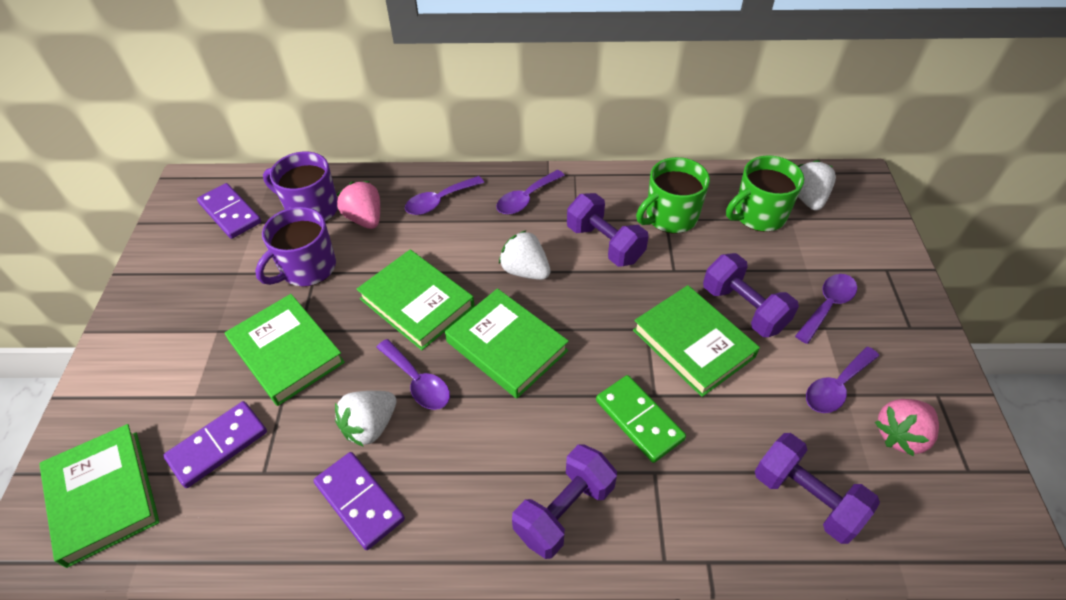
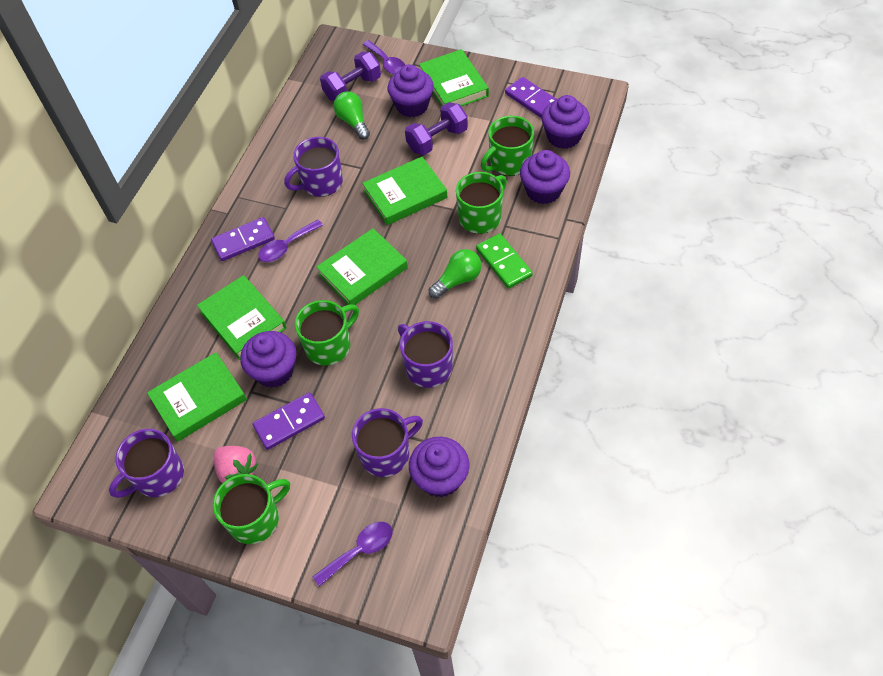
green light bulb: none = 0 -> [333,91,370,140] [429,249,482,299] = 2
green mug: [636,157,710,234] [726,155,804,232] = 2 -> [213,474,290,544] [295,300,359,365] [456,172,507,234] [481,116,534,176] = 4
pink strawberry: [337,181,380,229] [875,399,939,457] = 2 -> [214,446,258,483] = 1
purple cupcake: none = 0 -> [240,331,296,388] [387,64,434,117] [409,437,469,498] [520,150,570,204] [541,95,590,149] = 5
purple dumbbell: [512,444,617,559] [567,193,649,267] [703,253,799,337] [755,433,880,544] = 4 -> [320,52,381,101] [405,102,468,155] = 2
purple mug: [255,207,336,287] [263,152,338,222] = 2 -> [109,429,184,498] [284,137,343,197] [352,408,423,477] [398,321,453,388] = 4
purple spoon: [376,339,450,410] [405,176,484,215] [496,170,565,215] [795,274,857,344] [806,347,879,413] = 5 -> [258,219,323,262] [312,522,393,587] [362,40,405,75] = 3
white strawberry: [335,391,397,447] [499,230,551,280] [798,160,836,210] = 3 -> none = 0

